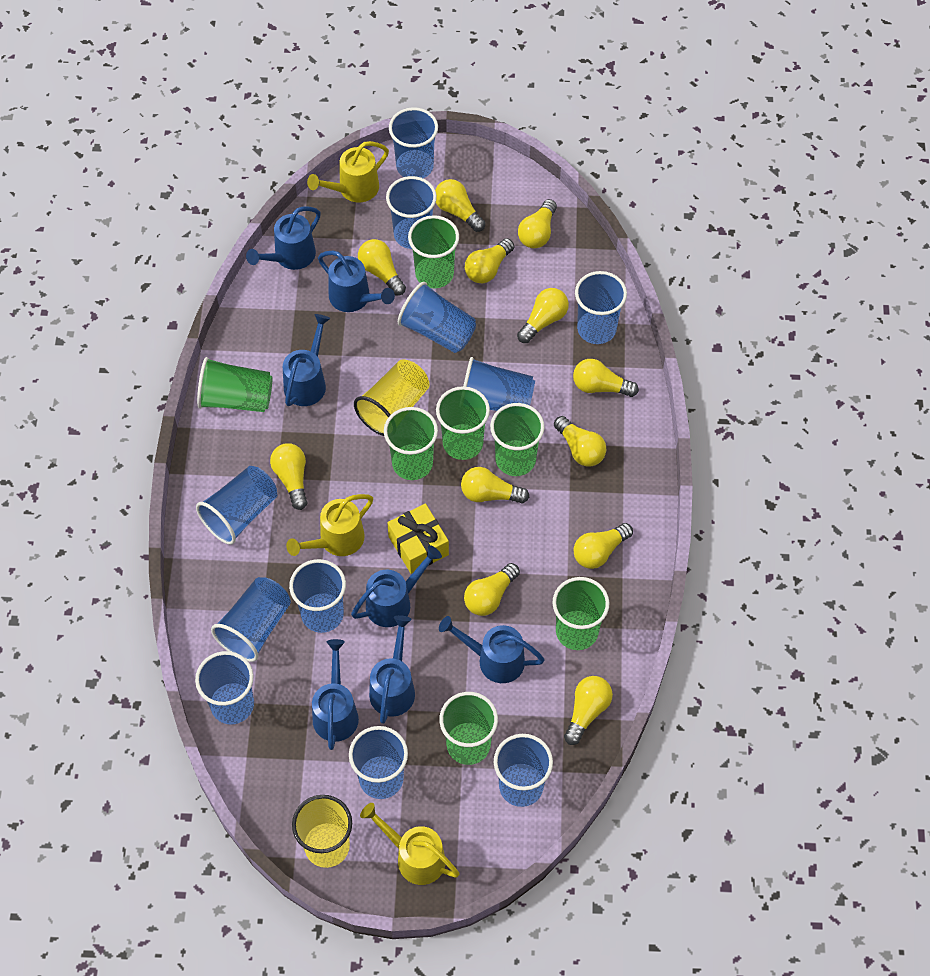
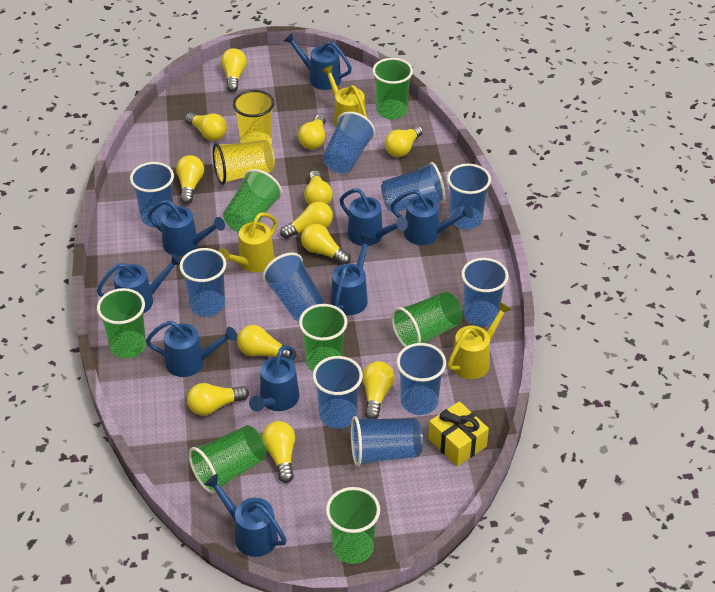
blue cup: [195,651,254,724] [196,466,277,545] [211,577,291,662] [289,559,346,633] [349,726,408,799] [386,176,437,249] [389,107,438,178] [398,282,476,353] [463,357,535,411] [494,734,553,807] [575,271,627,344] = 11 -> [130,162,174,227] [179,248,226,317] [262,253,324,321] [313,356,363,429] [323,112,375,174] [351,416,423,467] [381,162,445,213] [396,343,446,415] [447,164,491,229] [461,258,508,327] = 10
blue watering can: [246,207,321,270] [283,314,331,406] [312,639,359,750] [318,251,395,312] [351,545,442,627] [369,615,415,724] [439,616,545,683] = 7 -> [97,253,181,314] [146,321,237,377] [147,200,225,256] [204,474,287,557] [249,345,299,411] [284,33,352,90] [331,236,374,315] [340,189,408,246] [391,190,473,245] = 9

